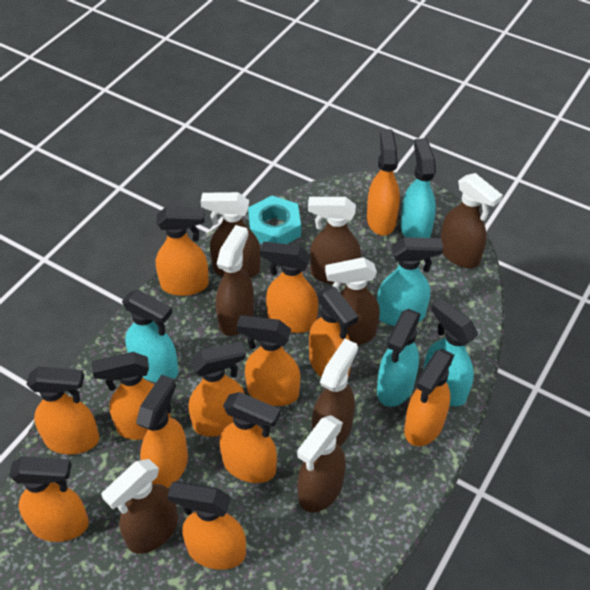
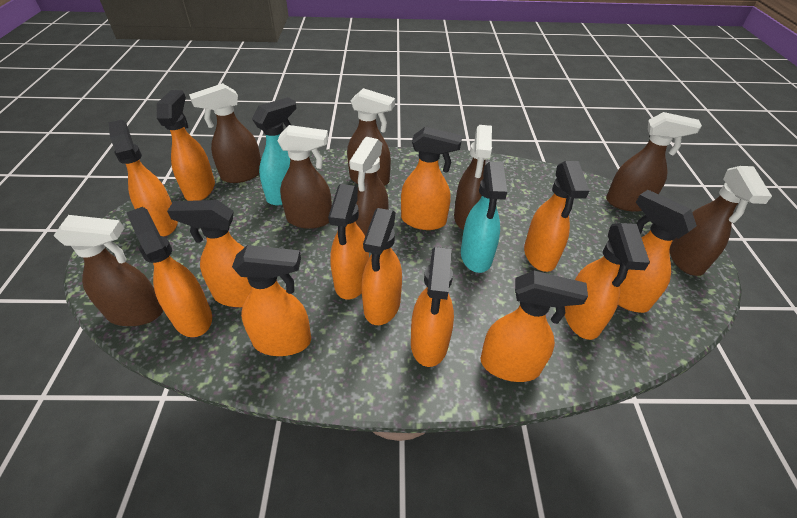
turquoise nut: [248,195,301,244] = 1 -> none = 0
turquoise spray bottle: [122,289,179,382] [377,237,443,326] [377,309,421,407] [401,138,436,238] [424,298,478,406] = 5 -> [252,97,297,205] [461,161,507,273] = 2

